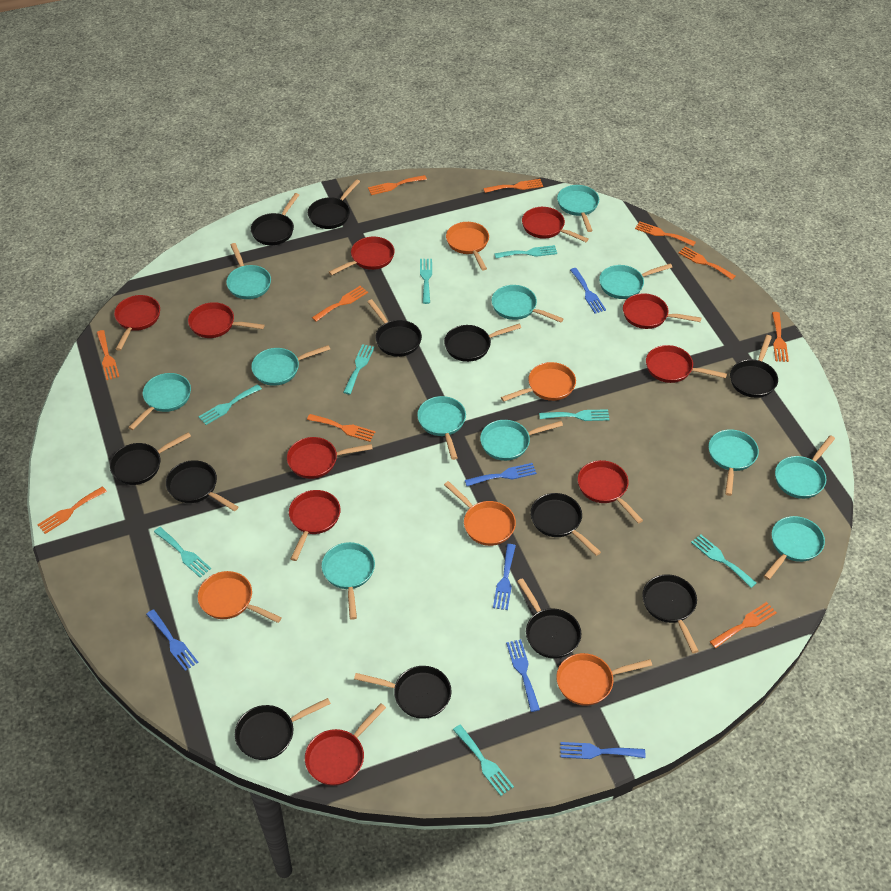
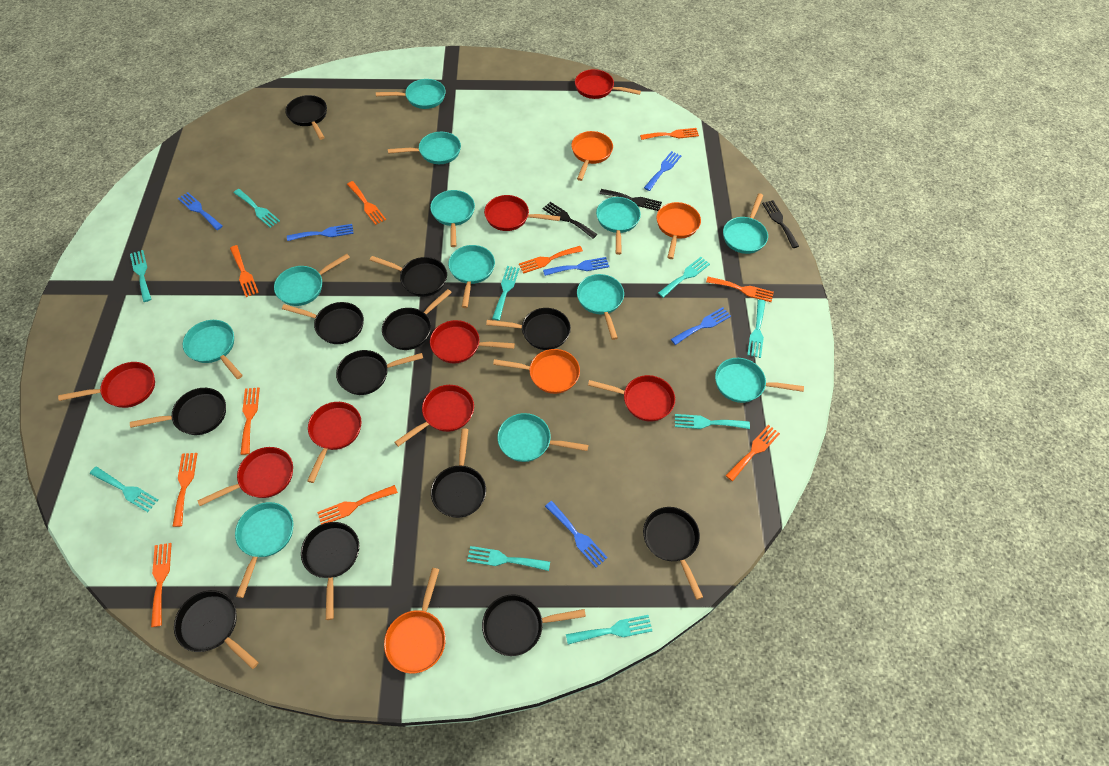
black fork: none = 0 -> [543,202,597,239] [600,189,662,211] [762,200,799,248] = 3
orange pan: [198,571,282,623] [444,481,516,546] [446,222,489,271] [501,362,576,402] [556,653,652,706] = 5 -> [384,568,446,674] [493,349,580,394] [571,131,613,181] [656,202,701,259] = 4
red pan: [114,295,160,351] [188,302,265,338] [287,437,373,479] [289,490,341,561] [305,703,386,786] [329,236,395,276] [522,207,589,242] [578,460,643,524] [623,293,701,329] [646,345,727,383] = 10 -> [58,362,155,408] [197,447,293,506] [307,402,362,483] [395,385,474,447] [430,320,515,363] [484,195,560,231] [575,69,641,99] [588,375,675,422] = 8
turquoise fork: [154,527,211,578] [199,384,262,425] [343,344,375,394] [420,259,432,304] [453,724,514,796] [494,245,557,258] [539,409,610,421] [691,534,756,588] = 8 -> [90,466,158,512] [130,250,152,302] [234,189,280,228] [467,546,550,571] [492,266,520,320] [566,615,652,645] [658,257,710,298] [675,414,750,429] [747,299,766,358] = 9

